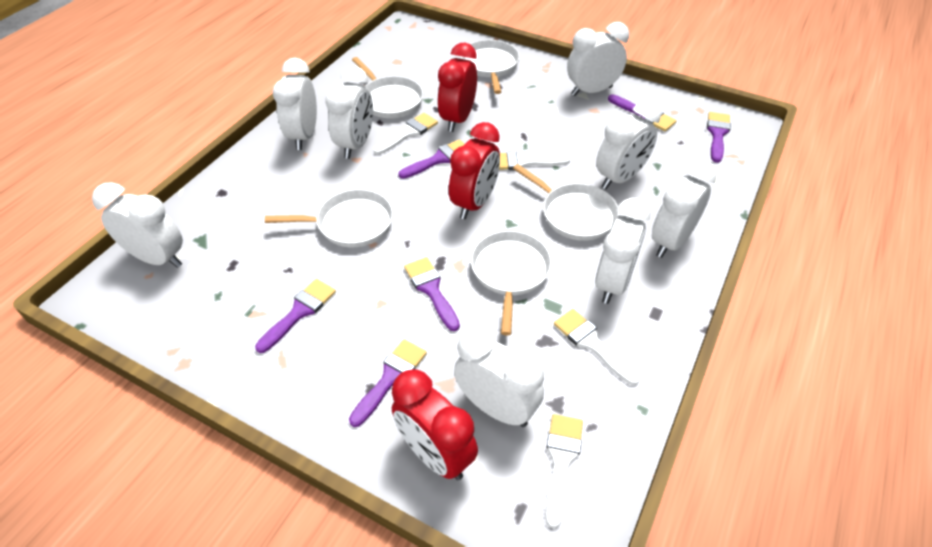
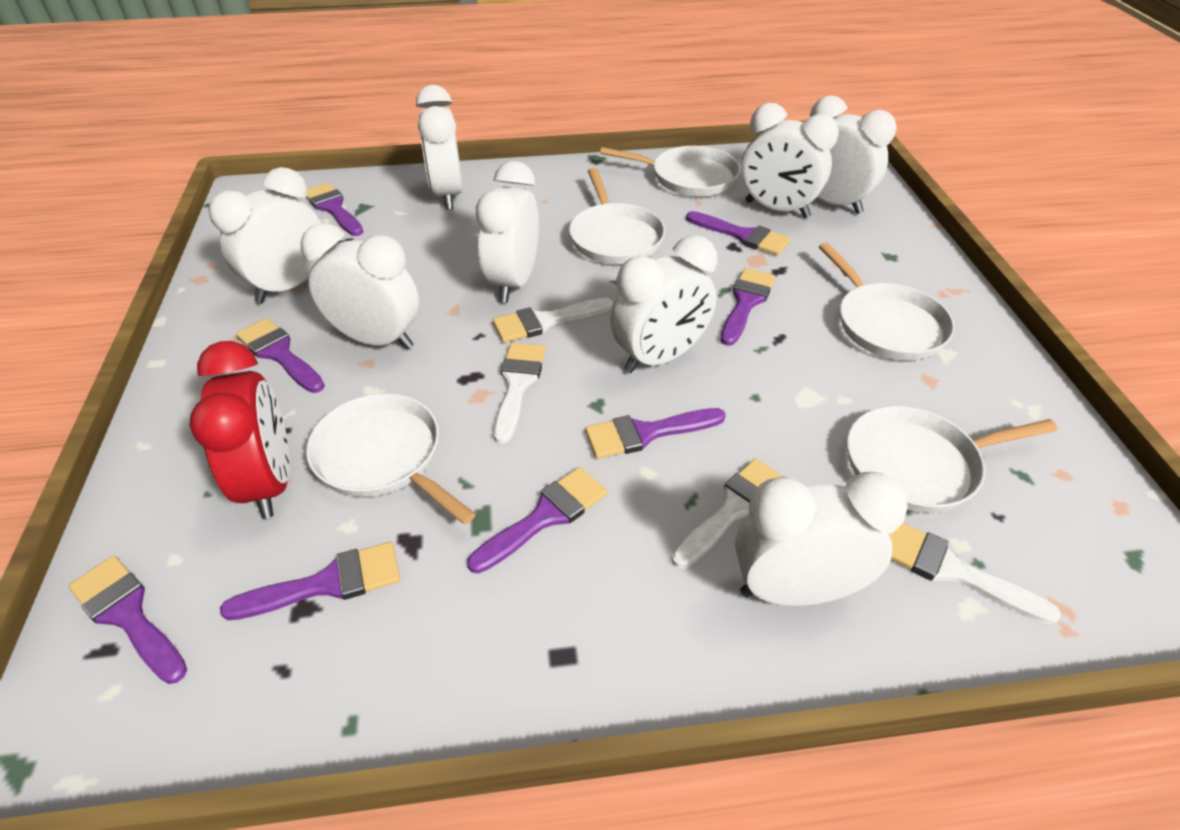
purple brush: [255,279,336,353] [349,339,427,427] [398,139,464,179] [404,257,460,331] [608,94,677,132] [707,112,731,163] = 6 -> [69,556,187,684] [220,542,400,620] [236,318,325,393] [306,183,363,236] [467,467,607,574] [585,408,726,459] [686,211,790,256] [720,268,775,346] = 8
red clock: [392,369,478,480] [437,43,477,132] [449,122,500,219] = 3 -> [190,341,290,519] = 1

